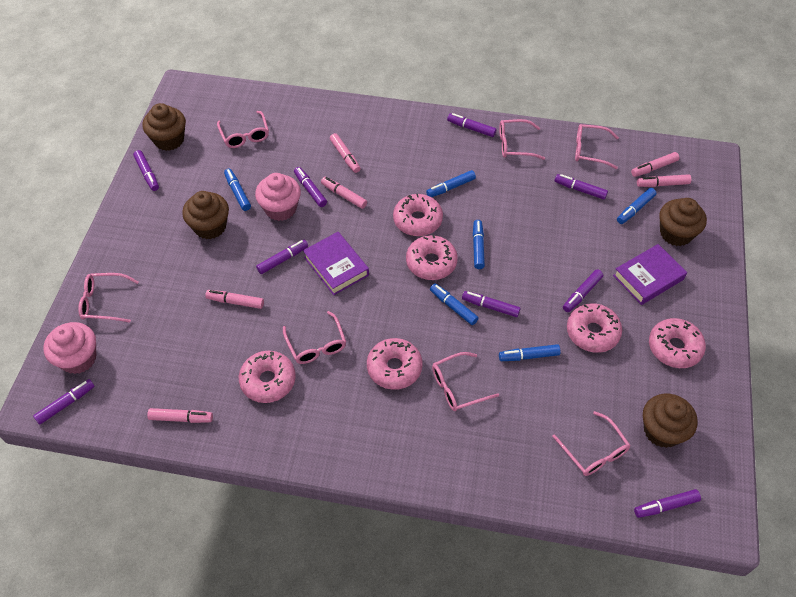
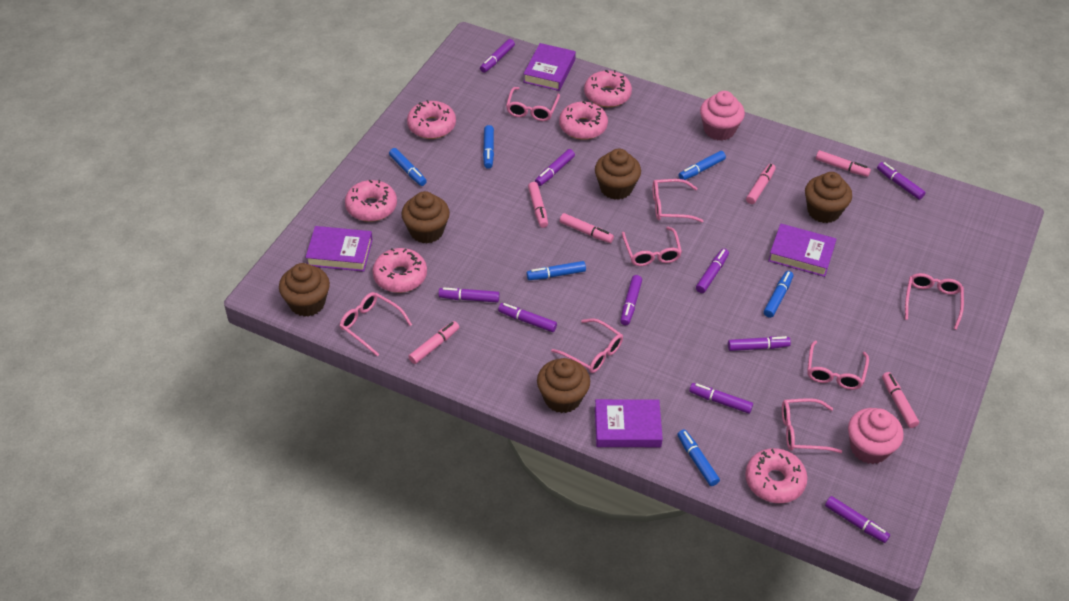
brown cupcake: [142,103,186,151] [182,191,229,239] [643,394,698,448] [659,198,707,246] = 4 -> [279,263,330,317] [401,191,450,244] [537,358,590,413] [595,149,641,200] [805,172,852,223] = 5
pink glasses: [78,273,139,322] [217,111,269,148] [283,311,346,364] [432,352,499,411] [499,119,545,160] [552,411,631,476] [575,124,619,169] = 7 -> [340,292,412,356] [506,87,560,121] [551,318,623,373] [622,227,682,266] [652,179,703,222] [782,398,842,453] [807,340,869,390] [905,273,964,330] = 8
purple book: [303,232,369,295] [613,244,687,305] = 2 -> [305,226,373,272] [523,43,576,91] [595,399,663,447] [768,224,836,277] = 4
purple marker: [33,379,95,424] [133,150,159,191] [256,240,308,274] [294,167,327,207] [447,113,496,137] [462,291,520,317] [555,174,608,200] [563,270,603,312] [634,489,701,518] = 9 -> [438,288,500,303] [480,39,515,73] [498,303,557,332] [535,149,575,186] [620,275,642,325] [689,383,753,414] [696,249,729,293] [728,336,791,351] [825,496,890,543] [877,162,926,200] = 10

